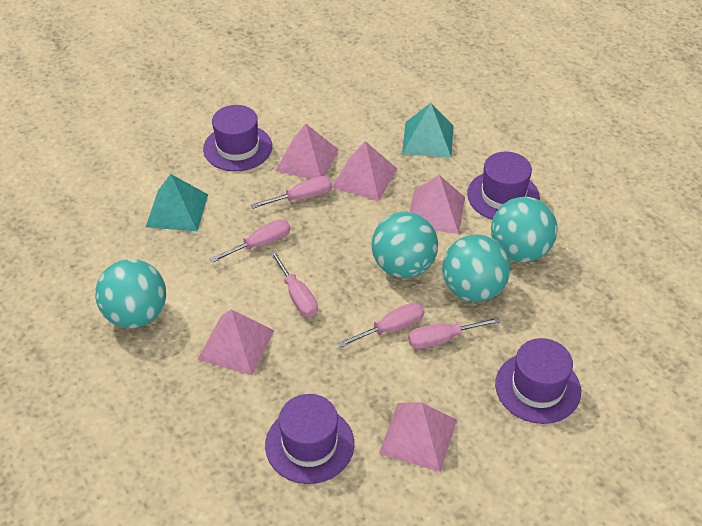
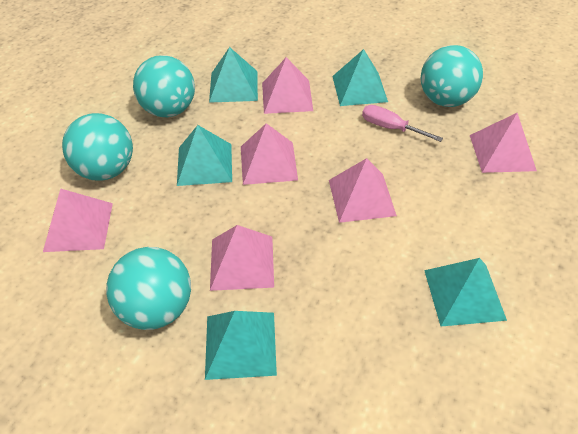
pink pyramid: [197,309,274,375] [275,123,339,179] [332,141,397,201] [379,402,457,472] [409,175,465,234] = 5 -> [43,188,113,252] [210,225,274,291] [241,123,298,185] [262,57,313,114] [329,158,397,223] [470,113,537,173] = 6
pink screwdriver: [210,219,290,263] [251,176,332,209] [270,251,318,317] [338,303,424,348] [408,317,501,349] = 5 -> [362,105,443,142] = 1
purple hat: [203,105,272,171] [265,394,354,484] [467,152,540,220] [495,338,581,424] = 4 -> none = 0
turquoise pyramid: [146,174,208,231] [402,103,453,158] = 2 -> [177,125,232,186] [205,311,277,380] [209,47,258,103] [332,49,388,106] [424,258,507,326] = 5

